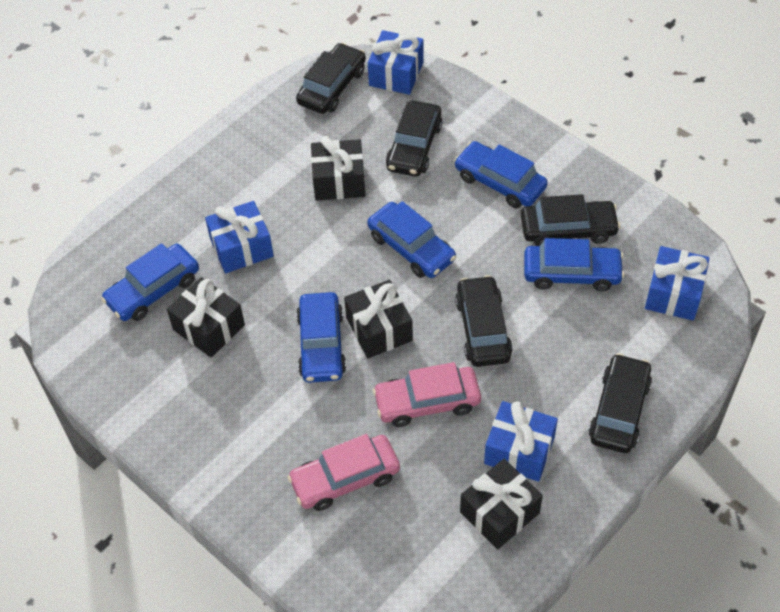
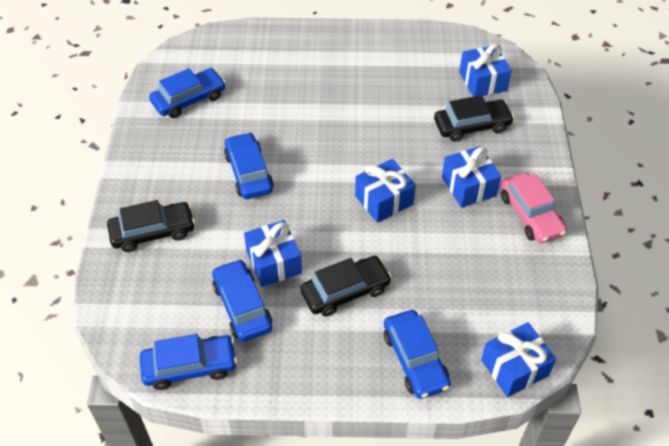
black car: [296,43,366,114] [386,101,442,177] [455,275,513,367] [521,194,620,246] [588,353,652,453] = 5 -> [107,200,195,252] [300,256,392,317] [434,95,514,142] = 3
black gift: [167,277,245,357] [311,136,365,201] [344,280,413,358] [460,459,543,550] = 4 -> none = 0
blue gift: [205,201,274,273] [368,30,424,95] [484,401,558,482] [645,246,710,321] = 4 -> [244,220,302,287] [355,159,416,222] [442,146,501,208] [459,44,512,97] [481,322,556,397] = 5
pink car: [288,434,400,511] [373,362,481,427] = 2 -> [500,172,567,243] = 1

